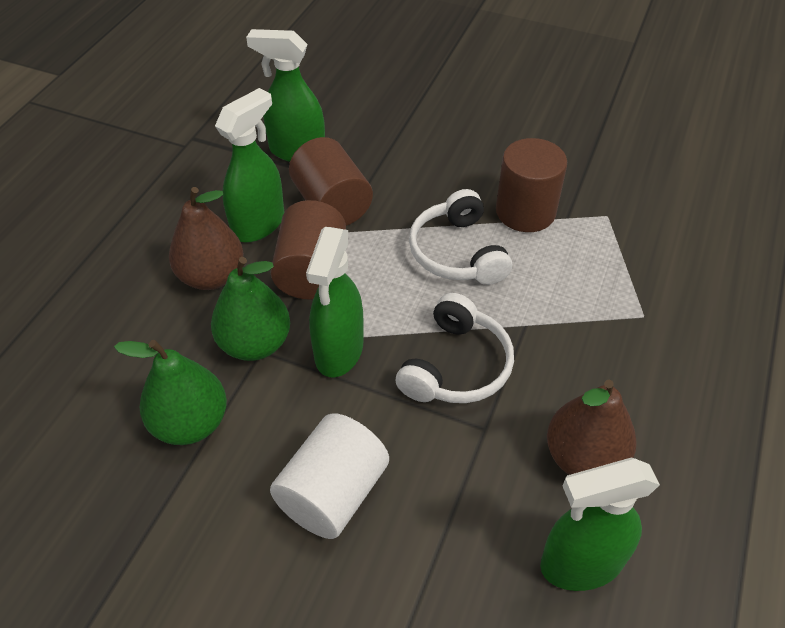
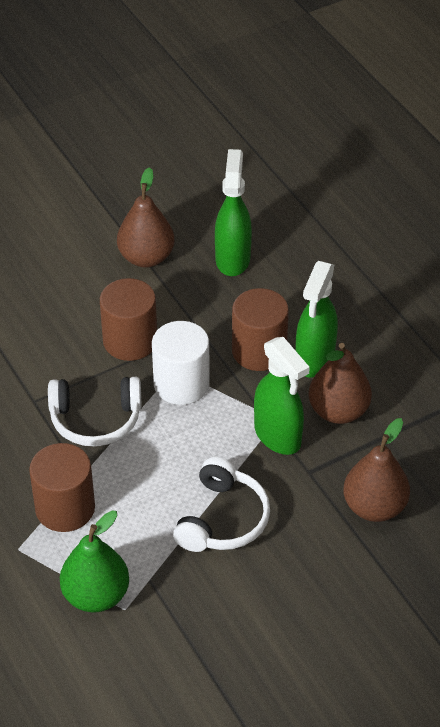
brown pear: [169,187,244,290] [547,380,637,475] = 2 -> [117,167,175,268] [308,343,372,424] [343,418,410,522] = 3
green pear: [114,340,227,445] [211,257,290,361] = 2 -> [60,510,129,613] = 1
green spray bottle: [215,88,284,243] [246,29,325,162] [306,227,363,377] [540,458,660,591] = 4 -> [215,149,252,276] [254,337,310,455] [296,261,338,378] = 3

